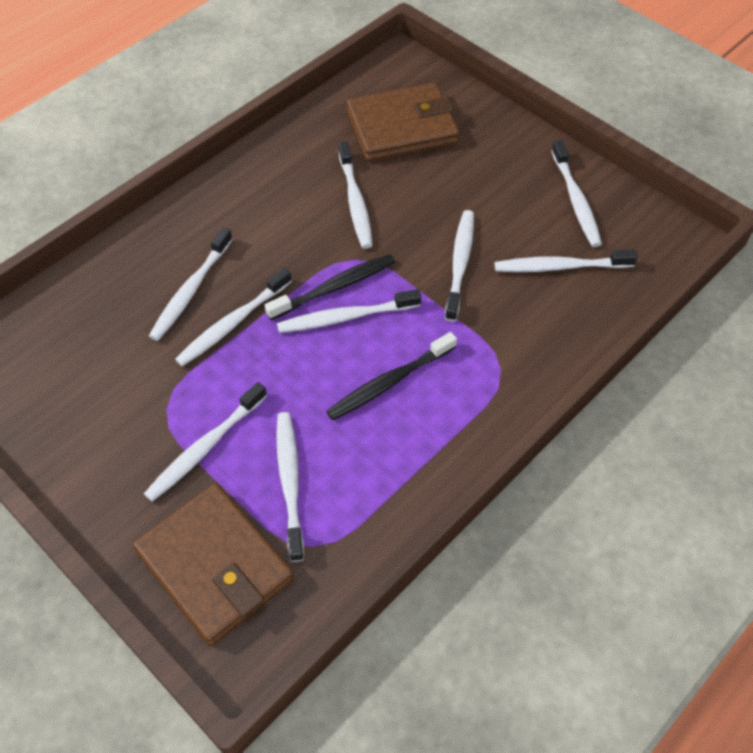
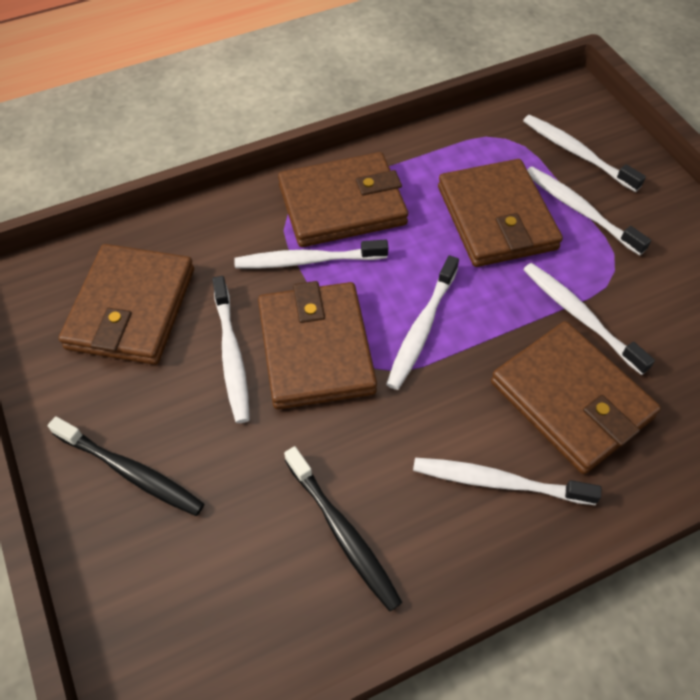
brown wallet: [133,483,294,646] [346,83,459,162] = 2 -> [59,244,194,365] [258,281,377,410] [278,152,408,247] [438,159,563,267] [491,321,661,474] = 5
white toothbrush: [144,382,267,502] [149,227,233,341] [175,268,292,367] [276,412,304,562] [277,289,421,333] [339,141,373,249] [445,210,474,322] [494,250,638,272] [551,140,602,247] = 9 -> [212,276,250,423] [234,240,388,268] [386,255,459,390] [413,458,601,505] [523,115,646,192] [523,263,655,375] [527,167,651,256] = 7

